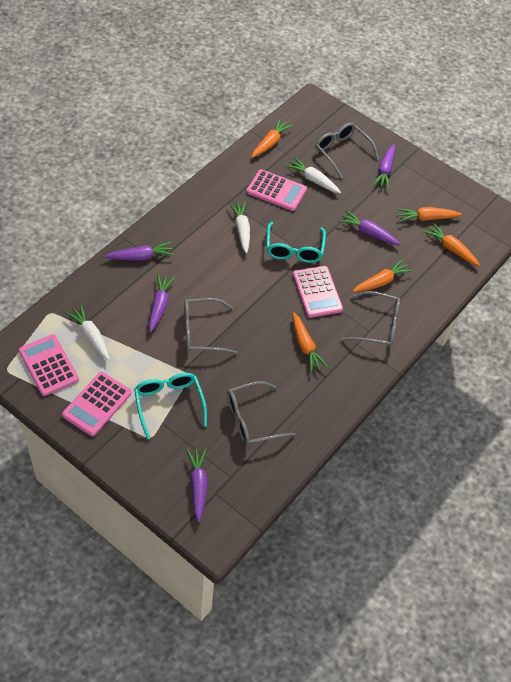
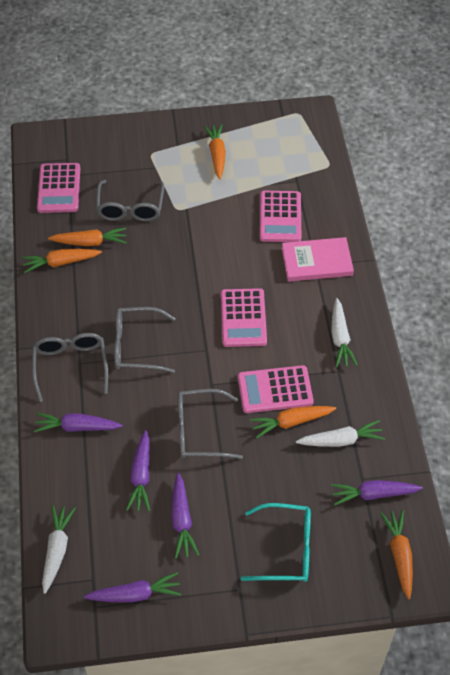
pink book: none = 0 -> [282,237,354,281] = 1
turquoise glasses: [134,373,207,439] [266,222,326,263] = 2 -> [241,503,311,582] = 1

